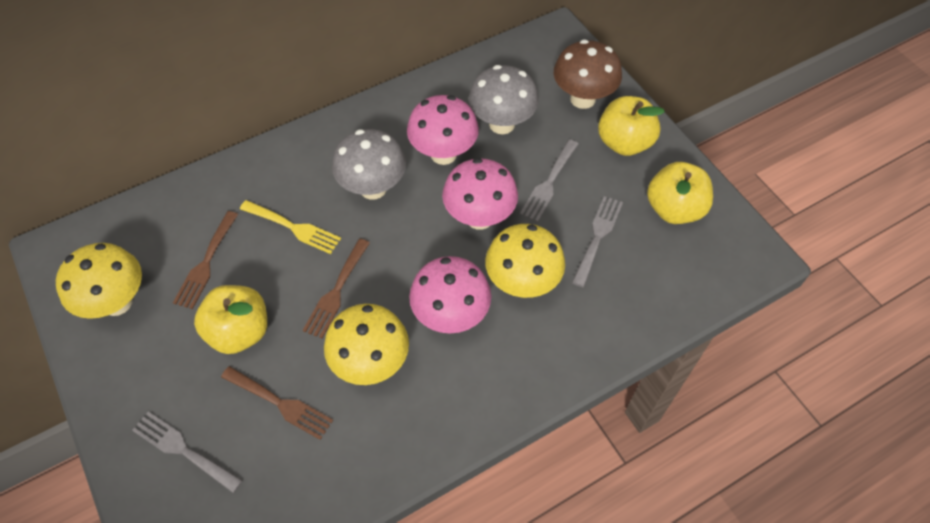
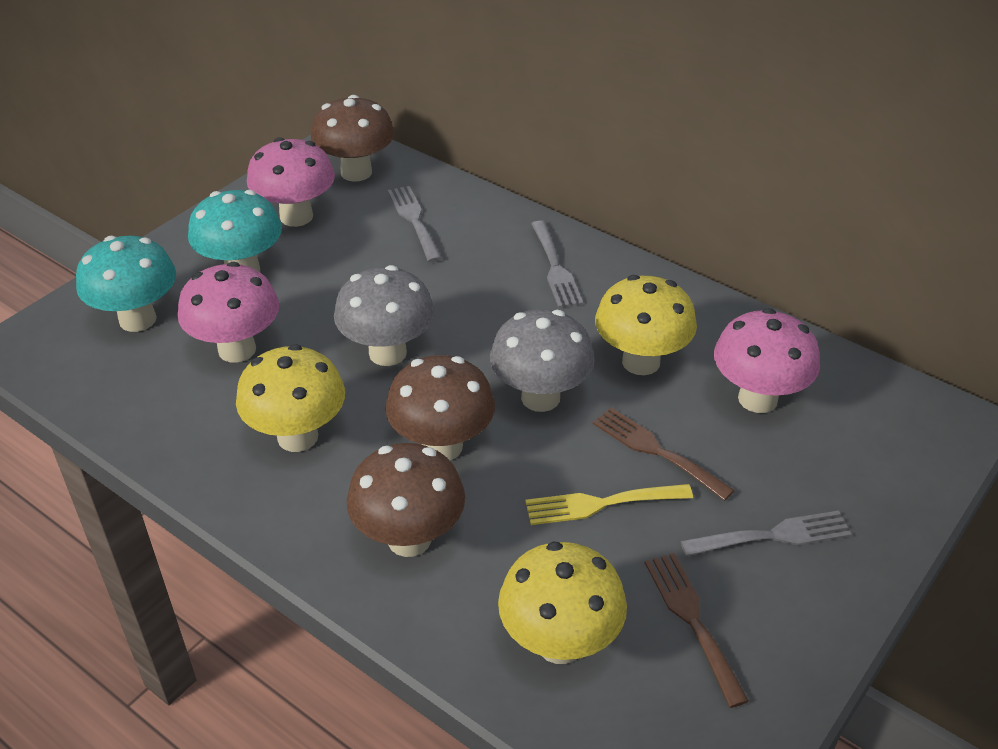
brown fork: [173,211,238,309] [221,366,333,440] [303,238,370,339] = 3 -> [593,407,735,501] [645,553,749,708] = 2
brown mushroom: [554,40,622,109] = 1 -> [311,95,394,182] [347,443,465,557] [386,355,495,460] = 3
turquoise mushroom: none = 0 -> [76,236,176,332] [188,190,282,272] = 2
yellow apple: [194,285,267,354] [598,96,665,156] [647,162,713,224] = 3 -> none = 0

